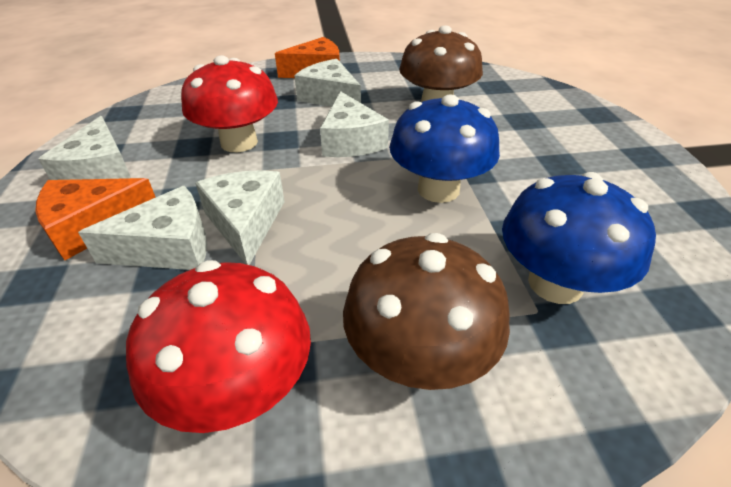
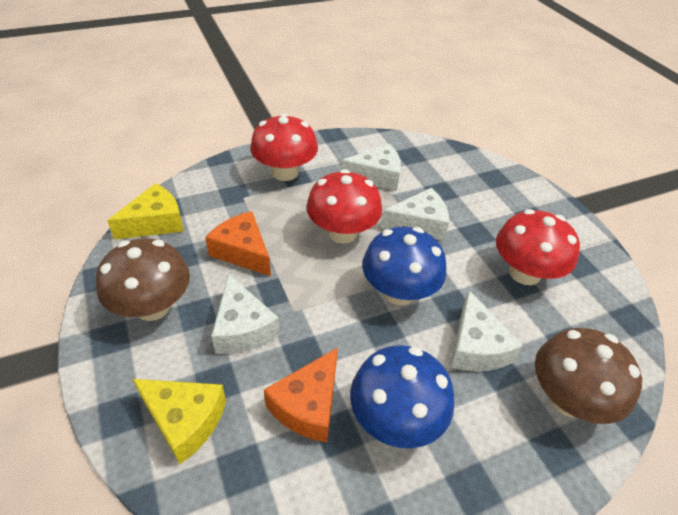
red mushroom: [126,260,311,433] [181,55,278,152] = 2 -> [250,113,318,181] [306,169,382,244] [496,209,580,285] = 3
white cheese: [38,116,131,180] [78,186,207,270] [195,170,284,265] [294,59,361,107] [320,91,389,157] = 5 -> [211,274,280,354] [341,144,401,191] [381,188,449,241] [450,290,523,371] = 4
yellow cheese: none = 0 -> [107,183,184,239] [132,379,226,464] = 2

